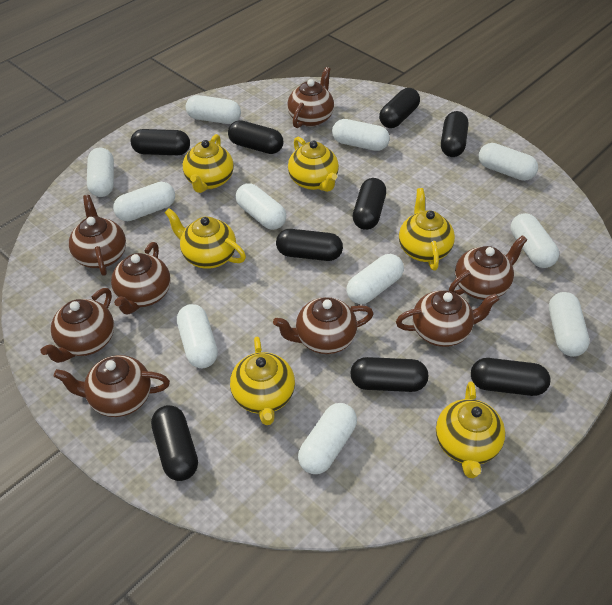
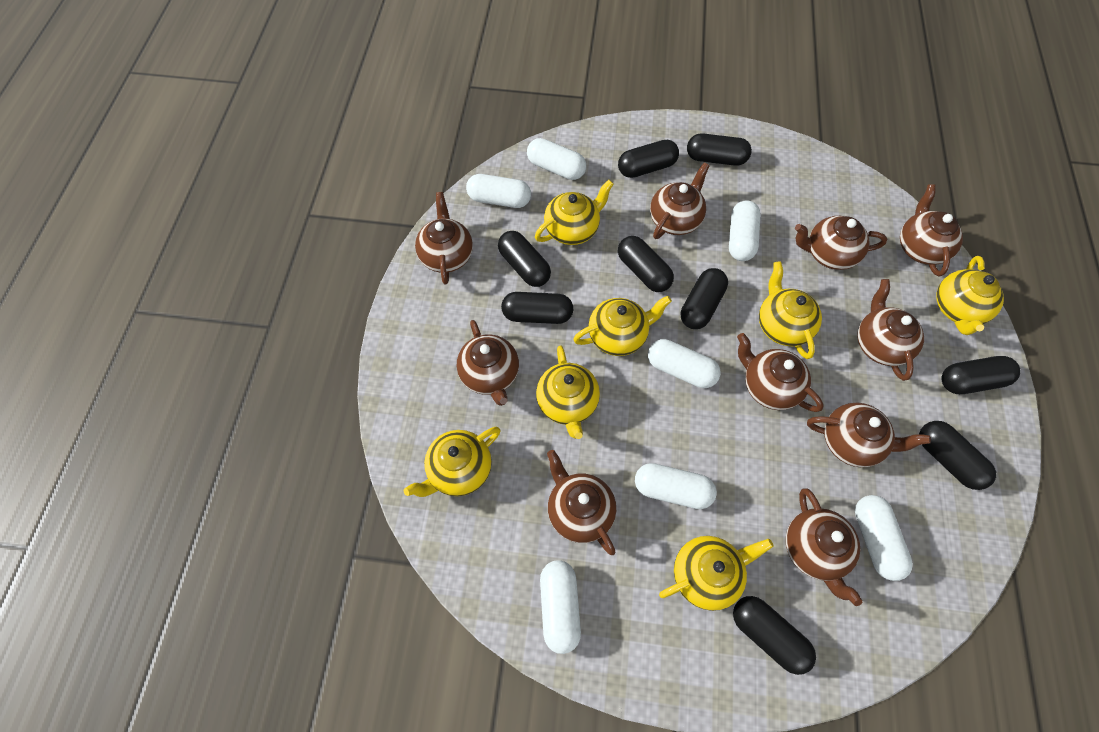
brown teapot: [40,288,114,363] [54,355,170,417] [69,195,126,276] [111,242,170,315] [273,297,374,354] [287,67,334,128] [396,290,499,347] [449,235,528,300] = 8 -> [415,192,473,284] [457,320,519,406] [547,450,616,555] [650,162,710,239] [737,333,824,412] [786,488,862,606] [795,216,887,270] [807,403,931,467] [857,279,924,381] [900,184,963,276] = 10
white capsule: [87,148,114,197] [113,182,175,221] [177,304,218,368] [186,95,241,124] [236,183,286,230] [298,403,357,474] [332,119,390,151] [347,254,404,304] [479,143,538,181] [511,213,559,268] [549,292,589,357] = 11 -> [466,174,531,208] [527,138,586,180] [540,560,581,654] [635,463,717,509] [648,339,721,388] [729,200,760,261] [855,495,913,581] = 7
yellow teapot: [165,208,246,269] [183,134,234,193] [230,336,295,425] [288,137,339,192] [399,188,455,271] [436,381,505,478] = 6 -> [404,427,501,497] [535,180,614,245] [536,345,600,439] [573,296,672,356] [659,536,774,611] [759,261,822,359] [936,256,1004,335] = 7

